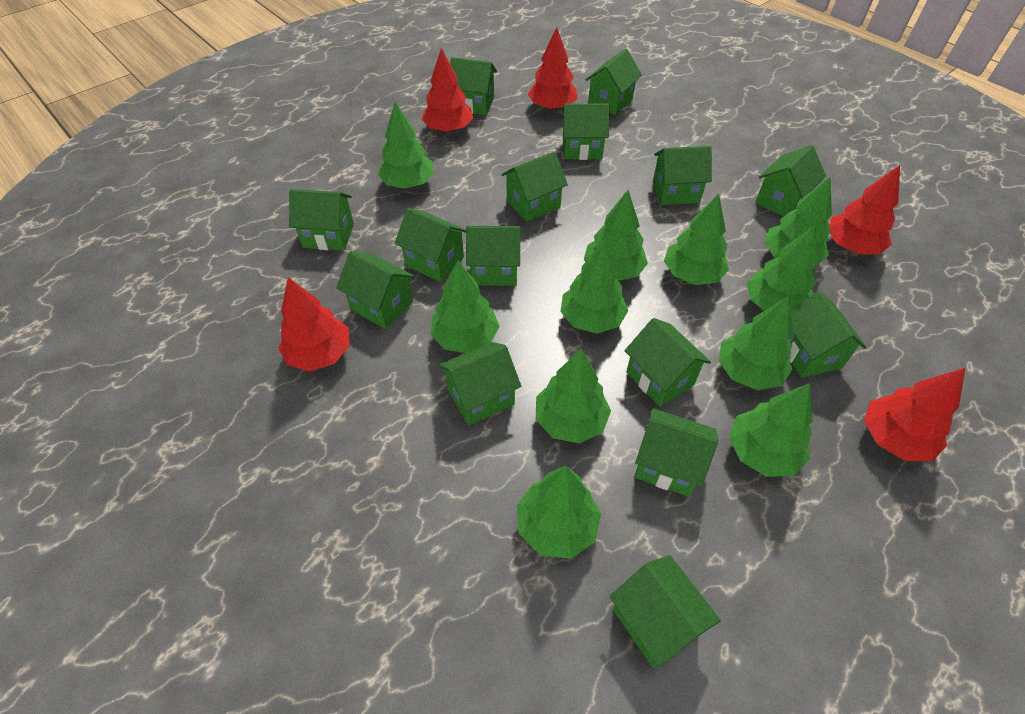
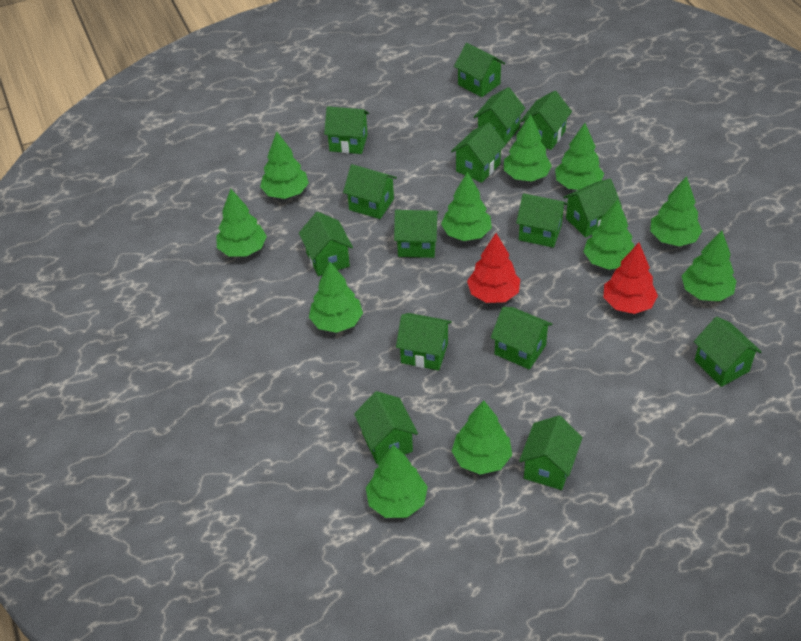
red tree: [278,277,350,371] [421,48,473,133] [528,27,577,111] [829,165,900,254] [864,368,965,461] = 5 -> [467,233,520,303] [604,243,658,314] = 2

